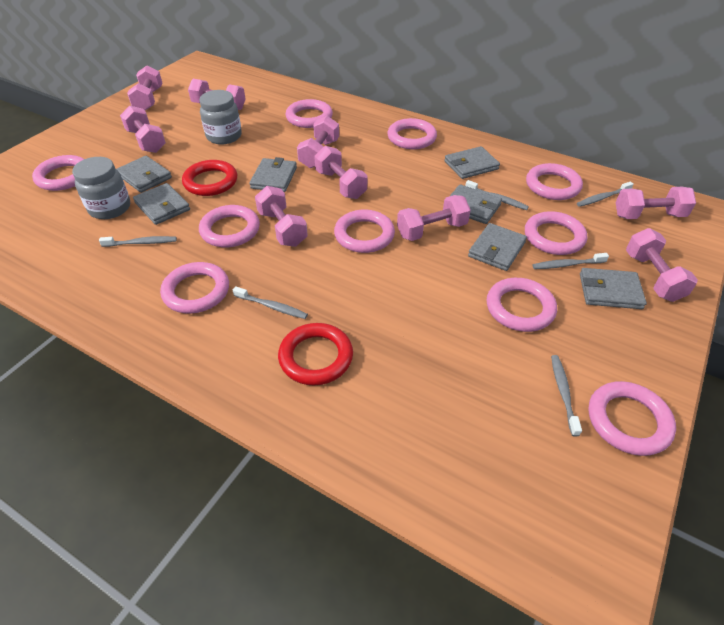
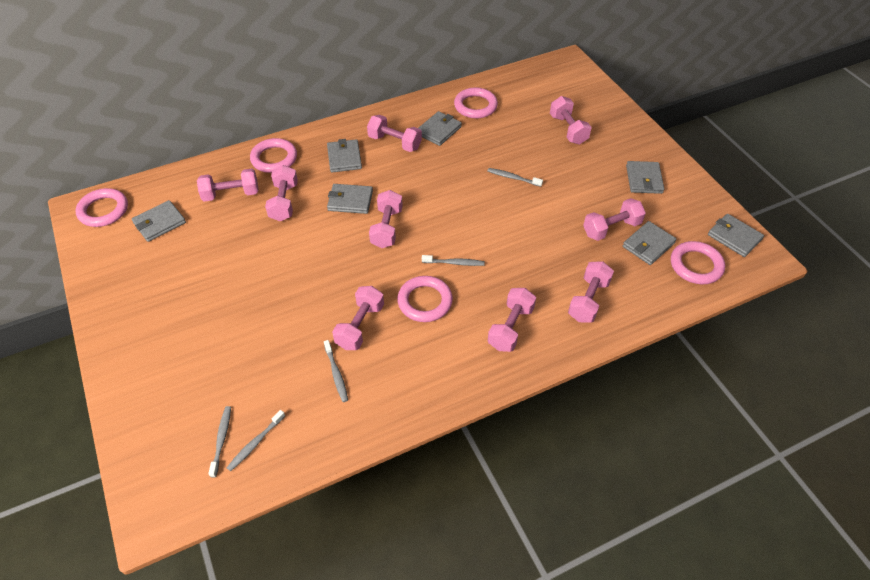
grey jar: [72,157,130,219] [199,90,242,145] = 2 -> none = 0
grey toothbrush: [99,236,177,247] [233,286,308,319] [465,180,529,210] [533,253,609,269] [551,355,582,437] [577,182,634,207] = 6 -> [208,406,231,478] [227,410,285,471] [324,340,348,402] [422,255,485,266] [487,168,543,187] = 5
pink ring: [32,155,84,191] [160,262,229,314] [199,205,260,247] [286,99,333,128] [334,210,395,253] [388,118,437,149] [487,278,557,332] [525,211,587,255] [526,163,583,200] [588,381,676,456] = 10 -> [75,188,128,227] [250,138,297,173] [397,276,453,322] [454,87,498,118] [671,241,725,284] = 5
red ring: [182,160,237,196] [278,323,353,385] = 2 -> none = 0

